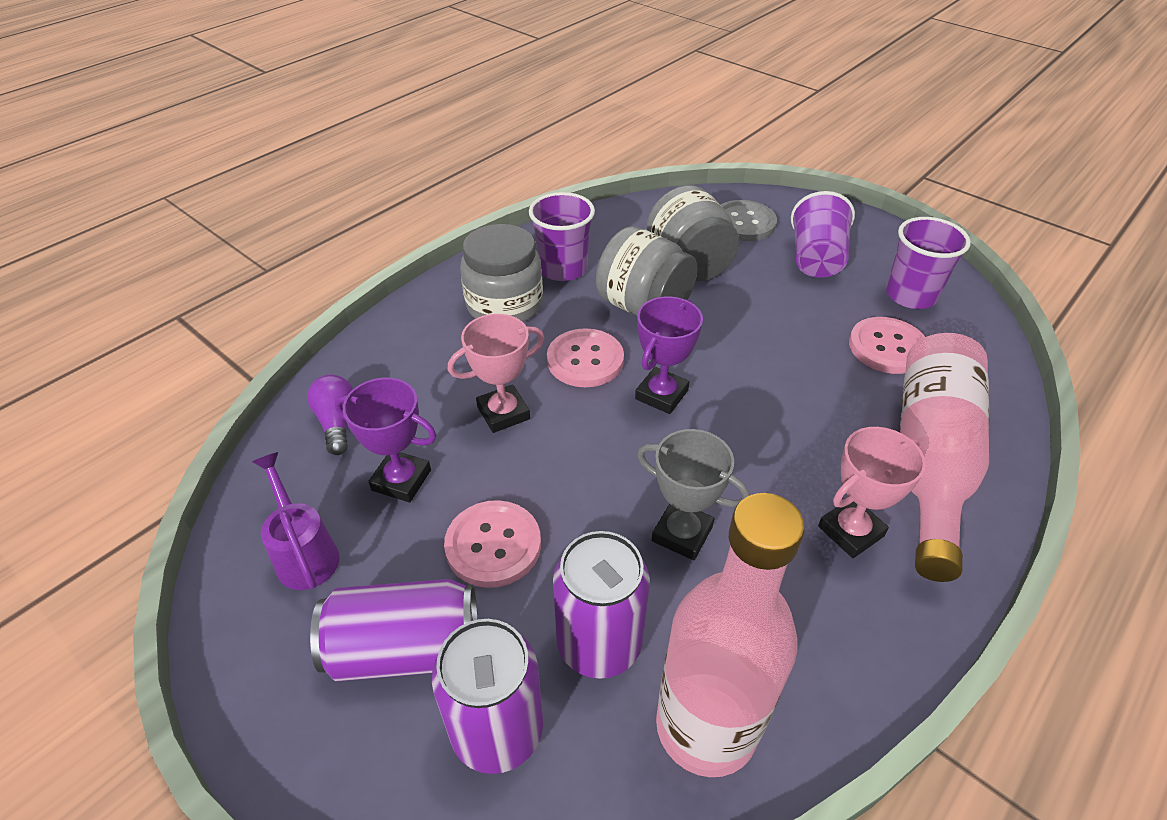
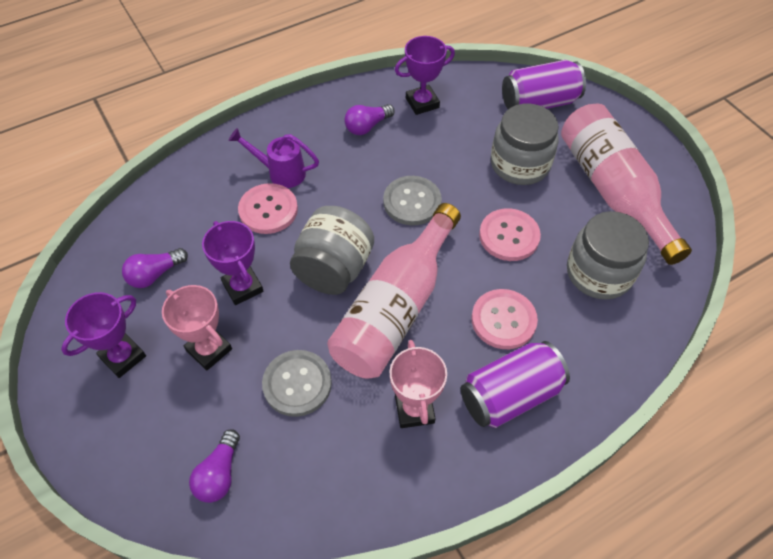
grey button: [721,200,777,241] = 1 -> [262,350,332,417] [383,176,442,225] = 2
grey trophy: [637,429,749,560] = 1 -> none = 0
purple can: [310,579,478,682] [432,619,543,774] [553,531,650,679] = 3 -> [461,341,570,428] [502,60,586,109] = 2
purple cup: [529,192,595,281] [791,191,855,278] [886,217,971,309] = 3 -> none = 0
purple light bulb: [307,375,353,455] = 1 -> [122,248,188,288] [189,429,240,503] [344,104,395,135] = 3
purple trophy: [335,378,437,502] [635,297,703,414] = 2 -> [61,292,146,378] [202,221,263,305] [395,36,455,115] = 3

